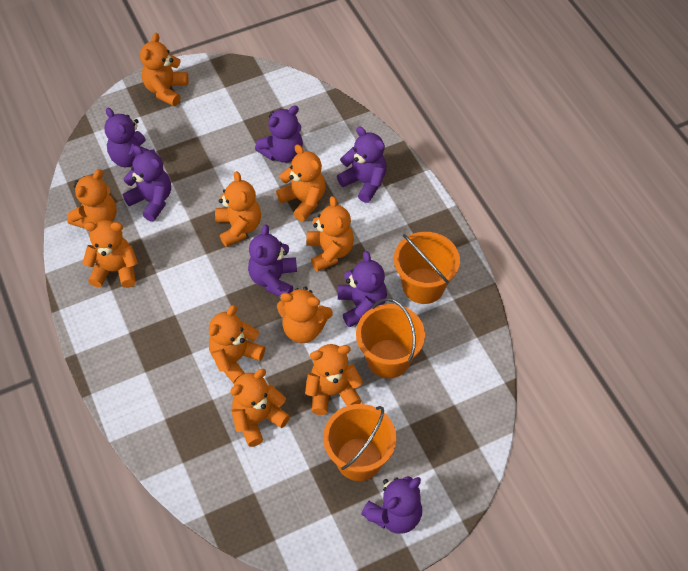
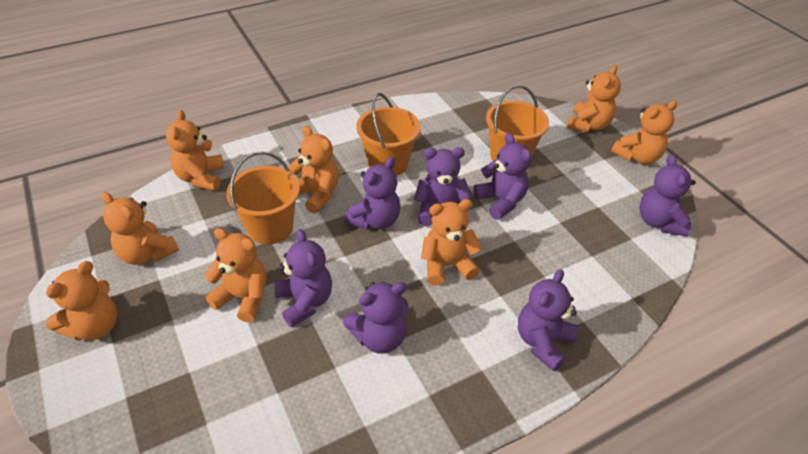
orange teddy bear: [67,169,117,229] [82,220,138,288] [140,33,188,106] [209,305,265,384] [215,171,261,247] [230,369,290,447] [276,144,326,222] [277,286,333,343] [305,344,363,415] [307,196,354,272] = 10 -> [45,261,117,341] [101,192,179,265] [166,110,224,191] [204,228,266,322] [288,126,338,213] [421,199,482,286] [567,65,621,132] [611,100,677,165] = 8

